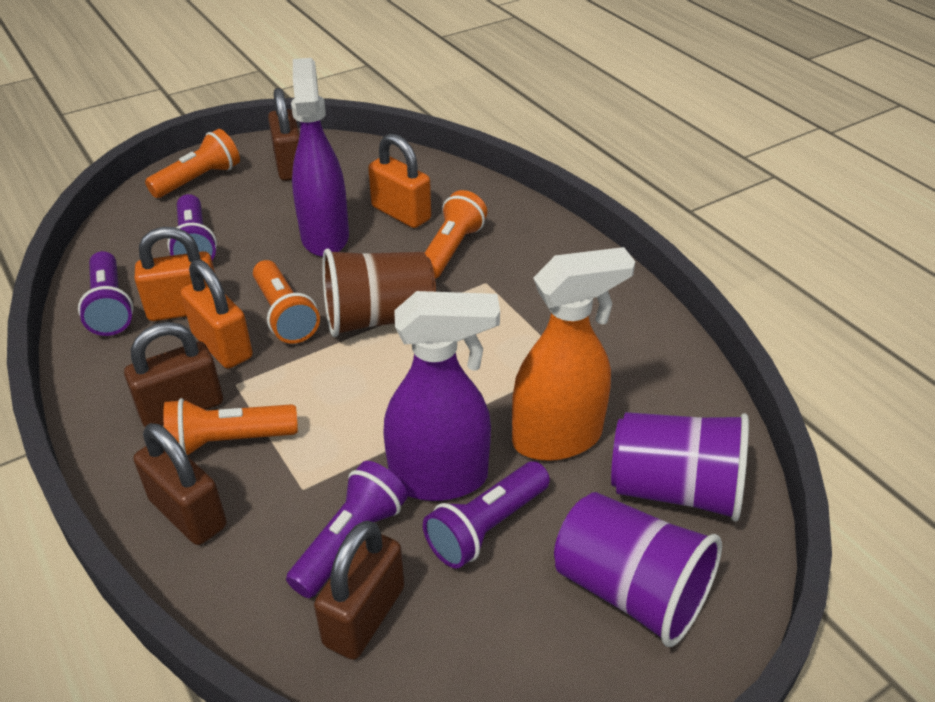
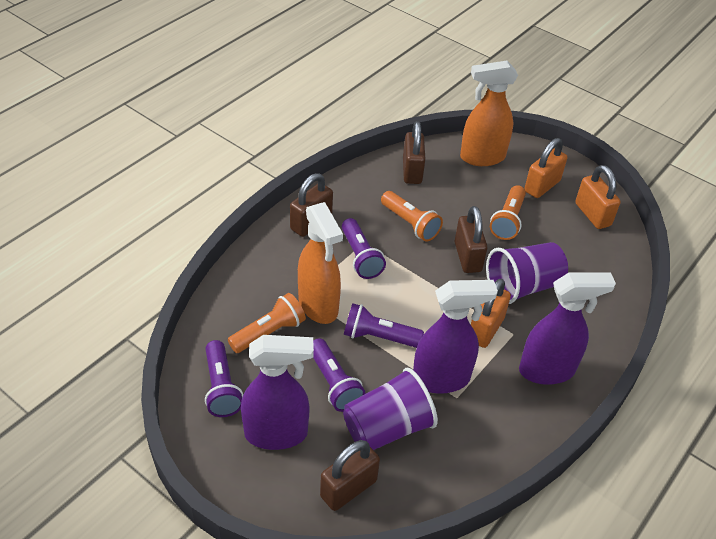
brown cup: [322,248,436,337] = 1 -> none = 0
orange flashlight: [145,129,240,198] [164,398,298,455] [253,260,320,344] [425,190,487,279] = 4 -> [228,293,306,353] [381,191,443,242] [490,185,526,240] = 3
orange spray bottle: [512,247,635,461] = 1 -> [298,202,343,324] [460,61,518,166] = 2
purple spray bottle: [291,58,349,257] [383,291,500,501] = 2 -> [241,335,314,450] [413,280,498,394] [519,272,616,385] = 3

